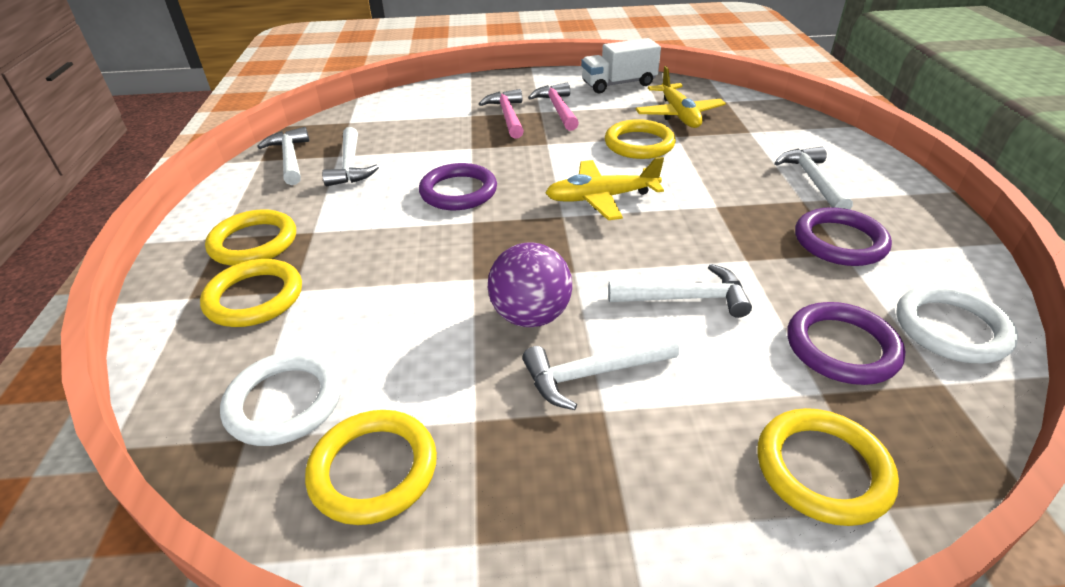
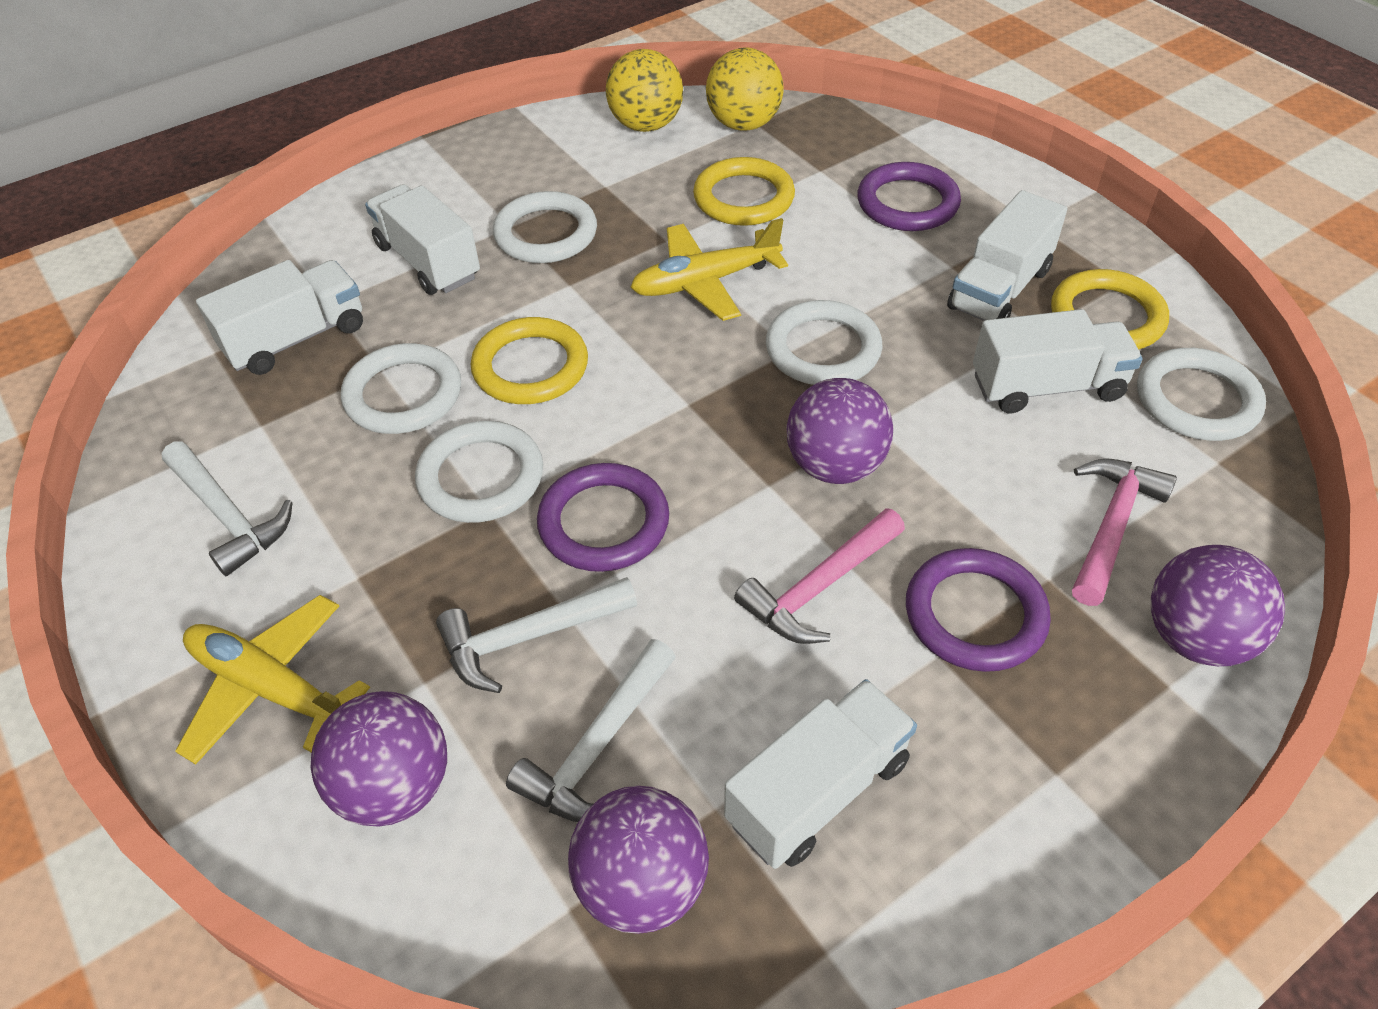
purple ball: [488,242,572,327] = 1 -> [310,691,447,827] [568,786,709,934] [786,378,893,484] [1150,545,1285,666] = 4
white hammer: [257,127,310,185] [322,127,379,186] [522,334,679,410] [608,264,752,318] [775,147,853,210] = 5 -> [162,441,293,576] [436,577,637,693] [506,639,676,822] = 3
white ring: [220,351,341,446] [896,285,1018,364] = 2 -> [341,343,461,434] [415,421,543,523] [493,191,597,263] [766,300,882,385] [1137,348,1266,441] = 5
white truck: [581,38,661,93] = 1 -> [196,260,363,375] [365,184,480,295] [724,679,917,869] [947,190,1067,321] [973,309,1143,413] = 5
yellow ball: none = 0 -> [606,49,683,132] [706,48,784,131] = 2
yellow ring: [200,259,302,327] [205,209,296,266] [305,410,437,525] [605,119,676,159] [757,408,899,526] = 5 -> [471,317,588,404] [693,157,795,226] [1051,269,1169,349] = 3

